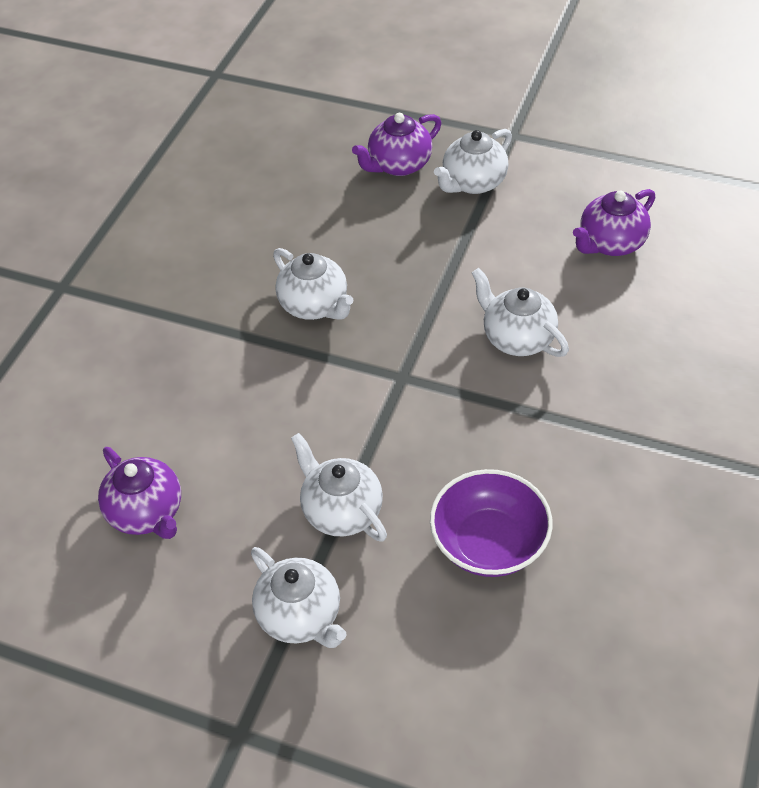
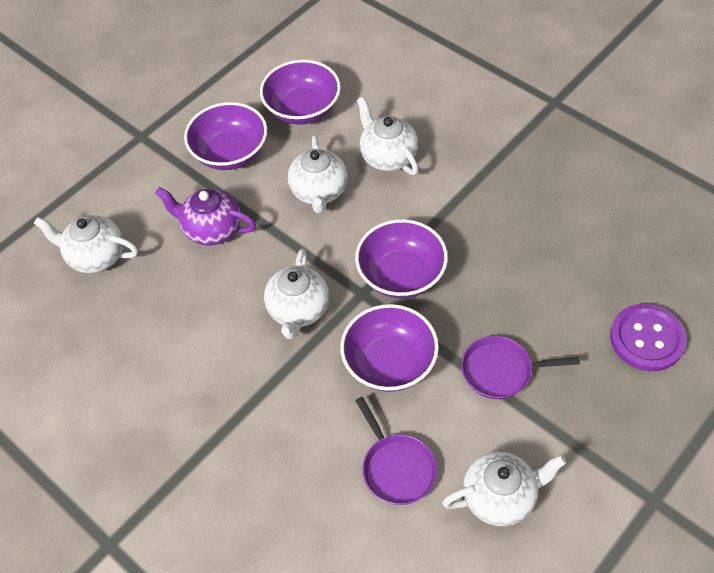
purple bowl: [430,469,553,577] = 1 -> [184,102,267,170] [260,60,341,125] [340,304,439,392] [355,219,448,298] = 4
purple button: none = 0 -> [610,304,687,371] = 1
purple pan: none = 0 -> [355,397,437,505] [462,336,580,399] = 2
purple teapot: [98,447,181,539] [352,113,441,176] [573,189,655,256] = 3 -> [155,187,256,246] = 1

